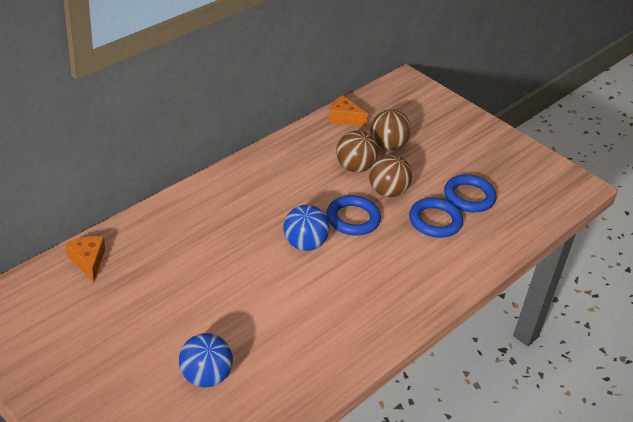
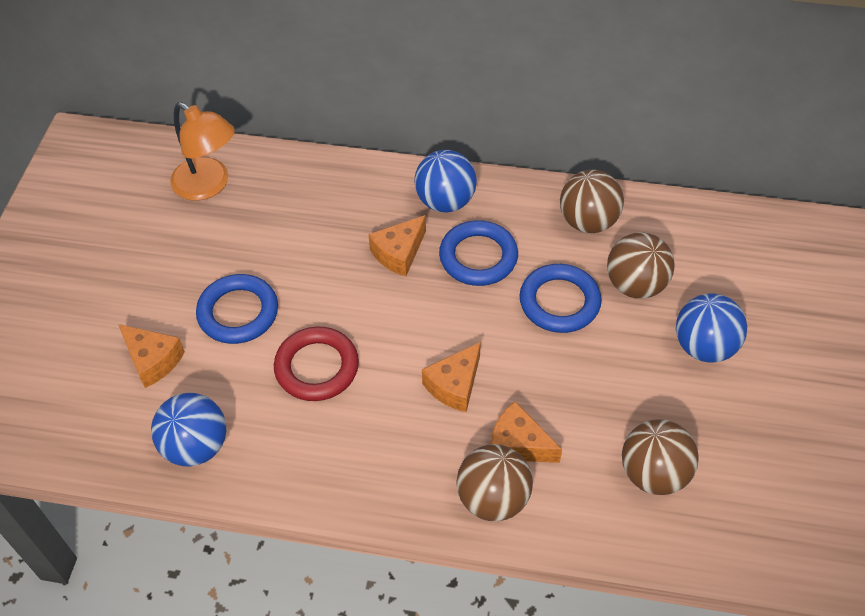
blue ball: [179,333,233,387] [283,205,330,251] = 2 -> [151,393,226,467] [414,150,477,212] [676,293,747,363] = 3
brown ball: [336,131,378,173] [369,154,412,197] [370,109,411,150] = 3 -> [456,444,533,521] [560,170,624,233] [607,232,675,299] [622,419,699,495] = 4
orange cheese: [66,236,105,282] [328,95,368,126] = 2 -> [118,324,185,388] [368,215,426,277] [422,342,481,412] [491,401,562,463] = 4
orange lamp: none = 0 -> [170,102,235,200] = 1
red ring: none = 0 -> [274,327,359,401] = 1

